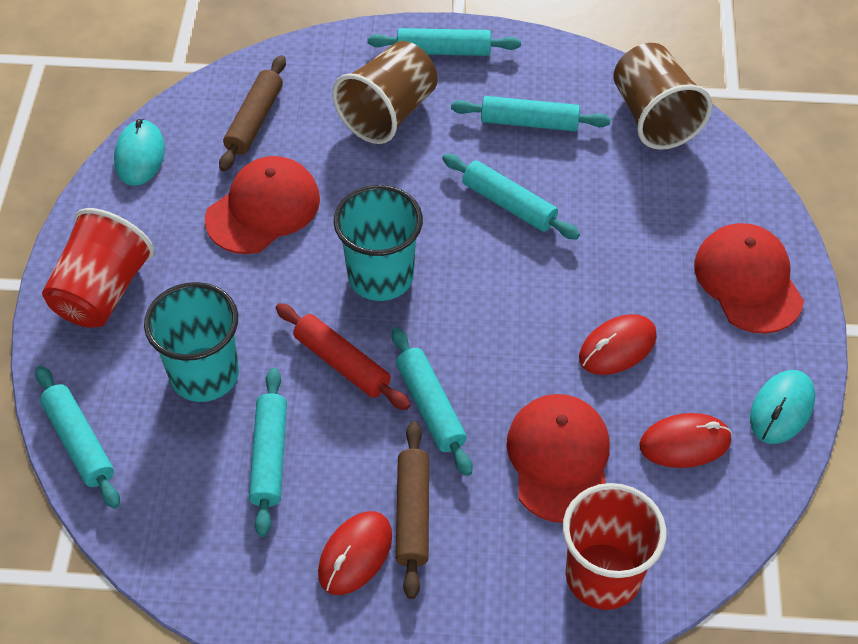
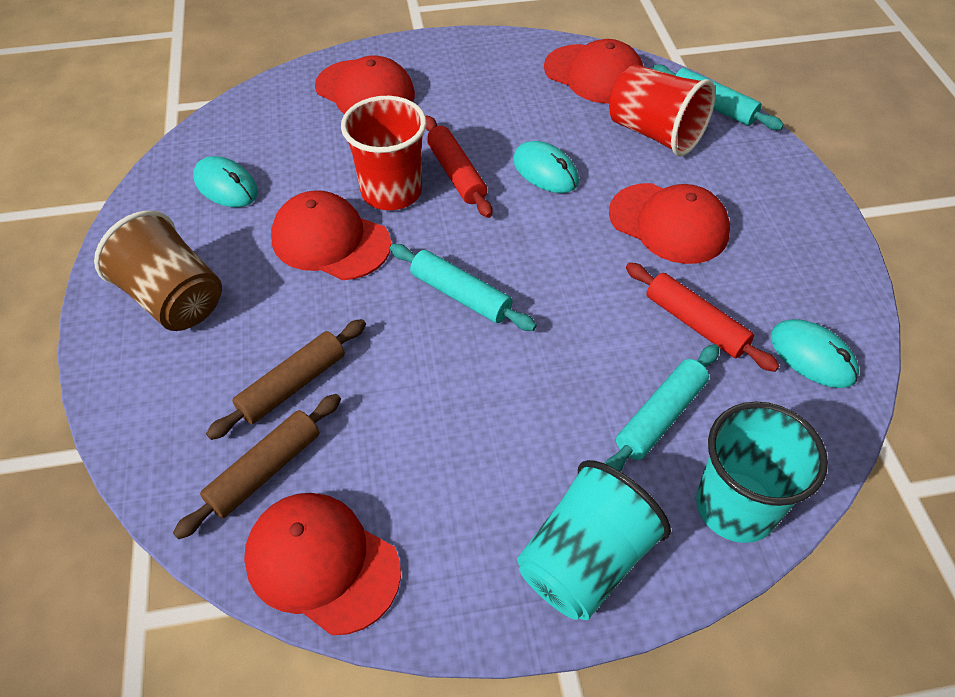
brown cup: [332,41,438,144] [613,43,713,150] = 2 -> [94,210,222,331] = 1
red cap: [205,156,320,254] [507,394,610,523] [694,223,804,334] = 3 -> [244,493,401,635] [271,190,391,280] [315,56,415,114] [544,39,644,104] [609,183,730,264] = 5
red mouse: [318,511,392,595] [579,314,657,375] [639,413,732,468] = 3 -> none = 0
red rolling pin: [276,303,410,410] = 1 -> [425,116,492,218] [626,262,779,372] = 2
turquoise mouse: [114,119,165,186] [750,370,815,444] = 2 -> [193,156,258,207] [513,141,579,193] [771,319,859,388] = 3
turquoise rolling pin: [35,366,120,509] [249,368,287,537] [367,28,521,56] [392,327,472,476] [442,154,580,240] [451,96,611,131] = 6 -> [390,244,537,331] [604,344,719,472] [652,64,784,130] = 3

